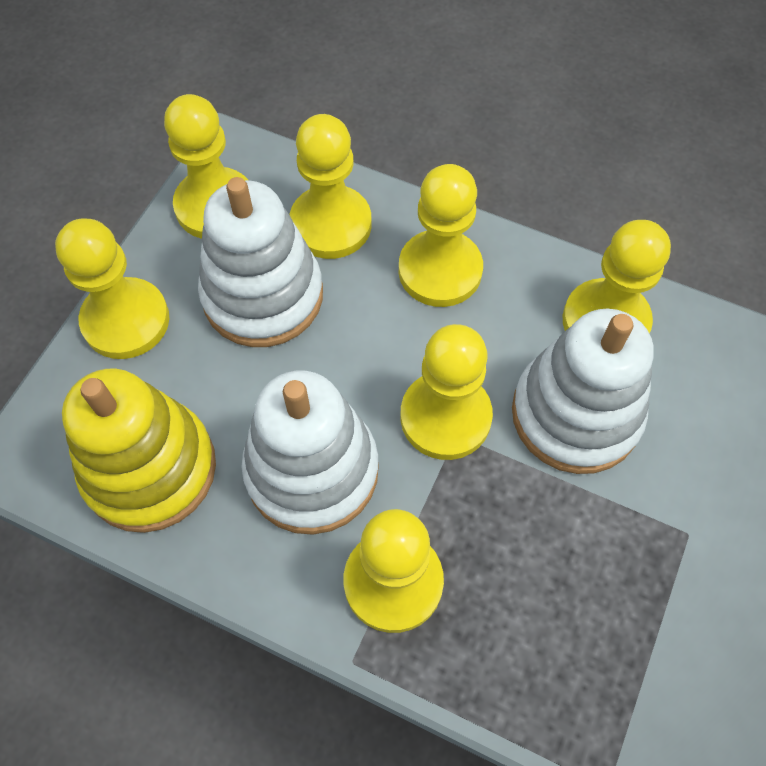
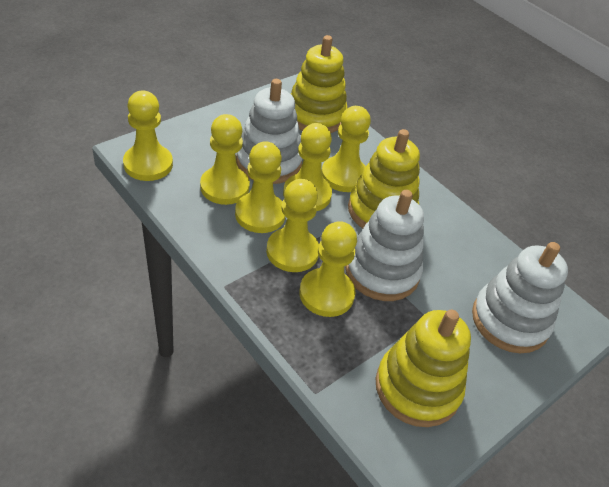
yellow stacking toy: [62,369,216,533] = 1 -> [291,35,348,133] [348,129,420,228] [375,310,471,427] = 3

